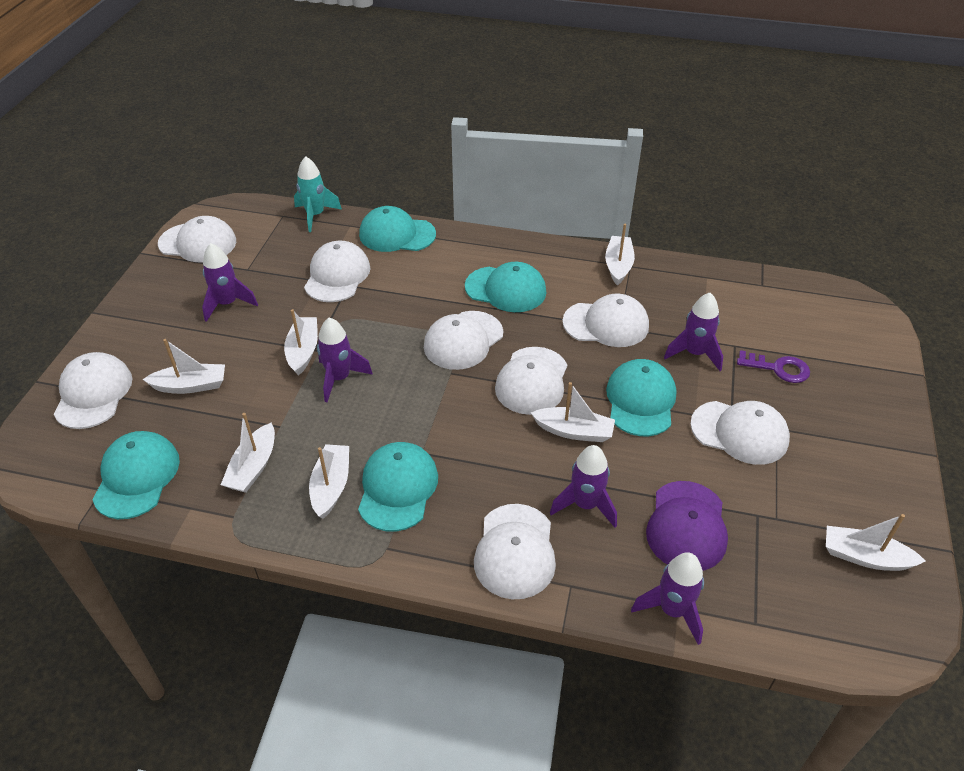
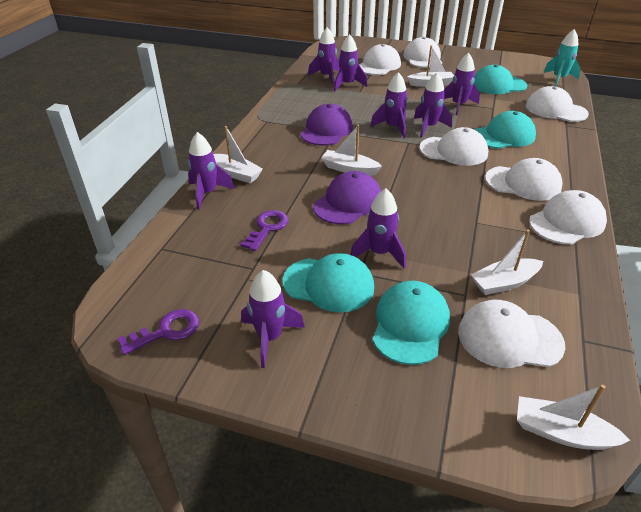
purple cap: [646,481,728,571] = 1 -> [300,104,353,146] [313,171,381,224] = 2
purple key: [737,350,810,383] = 1 -> [117,309,199,355] [240,210,288,251] = 2
purple rocket: [202,243,258,322] [317,317,373,402] [550,445,617,527] [631,552,704,645] [664,293,723,371] = 5 -> [188,132,235,210] [241,270,305,368] [308,27,340,85] [334,34,368,91] [350,188,406,269] [370,72,408,138] [414,72,452,138] [444,53,480,115] = 8
turquoise cap: [92,431,180,519] [358,442,438,532] [359,206,436,252] [465,262,546,312] [606,359,676,436] = 5 -> [283,253,374,312] [372,281,450,365] [474,65,527,94] [474,111,536,149] = 4
white boat: [142,339,225,394] [221,413,275,493] [284,309,318,376] [309,444,349,519] [531,382,615,442] [605,224,635,285] [826,514,926,571] = 7 -> [213,126,263,183] [321,125,382,176] [407,45,454,87] [471,230,543,295] [517,385,630,450] = 5
white cap: [54,352,132,429] [158,216,236,263] [304,241,371,302] [424,311,503,370] [474,504,556,599] [495,347,567,415] [562,294,649,347] [690,401,790,465] = 8 -> [359,44,401,75] [403,37,442,68] [419,127,489,166] [458,300,565,368] [485,158,562,201] [526,86,589,122] [529,190,607,244] = 7

